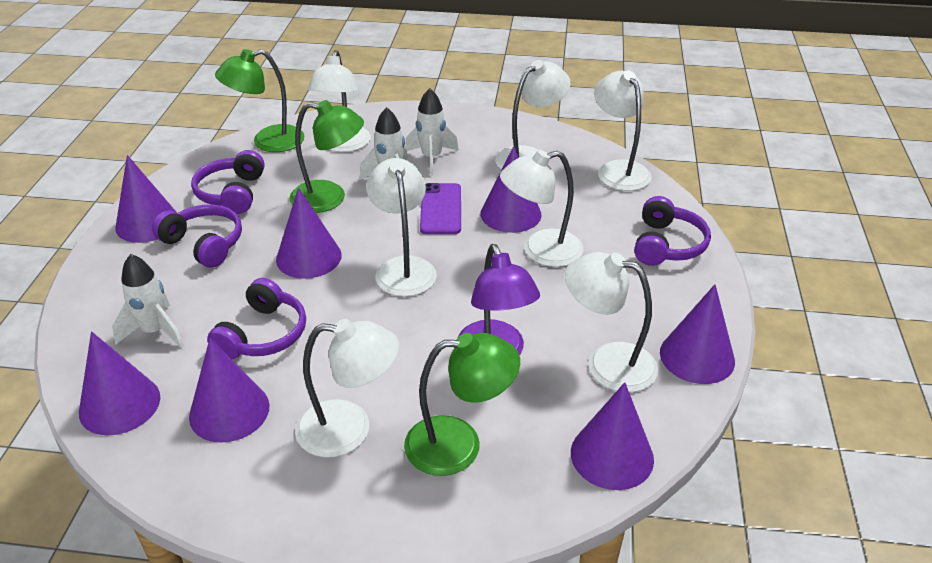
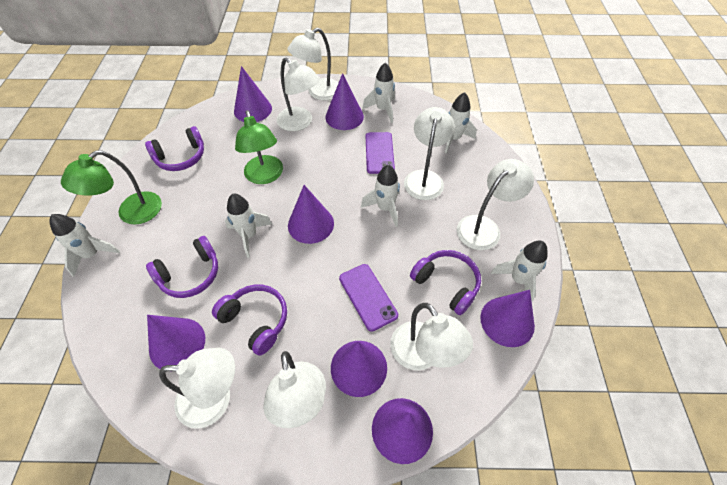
green lamp: [215,49,304,152] [289,100,364,213] [404,333,520,476] = 3 -> [61,150,162,225] [235,110,283,184] = 2
purple lamp: [458,244,540,355] = 1 -> none = 0
purple phone: [420,183,461,234] = 1 -> [339,264,398,332] [366,132,395,174] = 2
white rocket: [112,254,184,348] [360,107,408,180] [405,88,459,176] = 3 -> [49,214,120,277] [225,194,272,258] [361,165,400,227] [362,63,395,123] [445,92,477,153] [491,240,548,302] = 6

